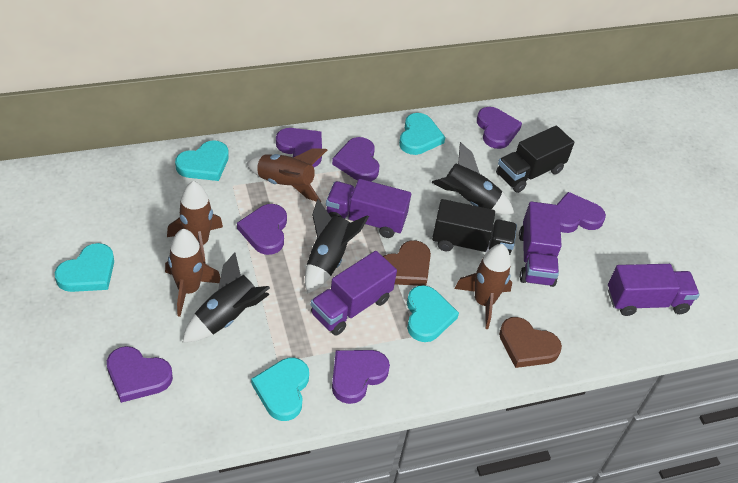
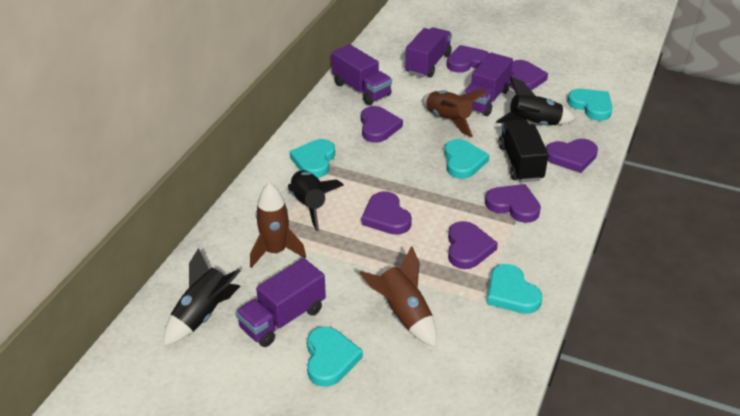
black truck: [432,199,517,255] [496,126,574,193] = 2 -> [499,120,548,182] = 1
brown heart: [383,240,431,286] [499,317,562,368] = 2 -> none = 0
brown rocket: [165,229,220,317] [167,181,223,264] [247,148,327,202] [455,244,512,329] = 4 -> [250,183,306,268] [359,246,437,347] [422,90,488,137] = 3

